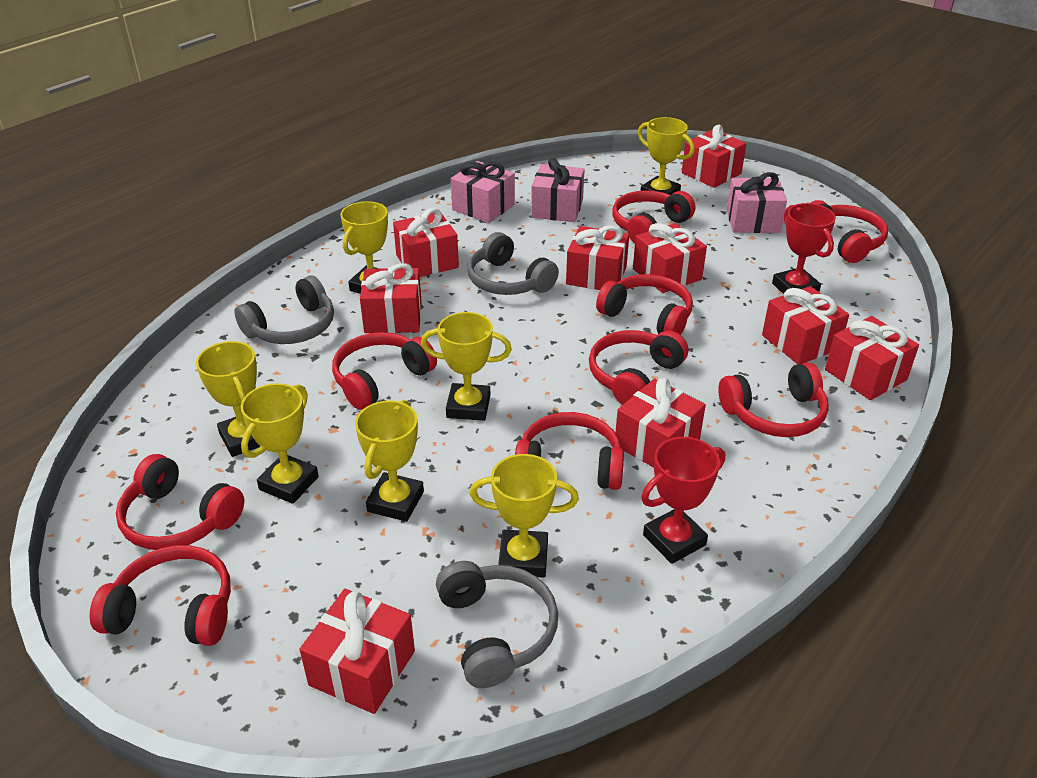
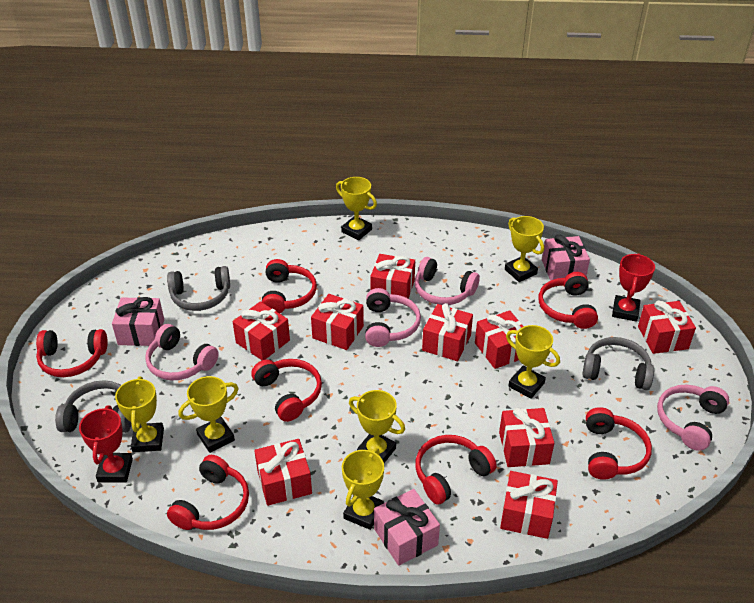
pink headphones: none = 0 -> [145,324,219,380] [365,288,421,347] [415,257,480,305] [657,385,729,451] = 4
red headphones: [90,545,231,646] [116,454,244,550] [332,332,437,410] [515,412,624,490] [589,330,688,405] [596,274,693,335] [612,190,695,243] [718,363,829,437] [811,200,888,263] = 9 -> [36,329,108,377] [167,455,249,530] [251,359,322,422] [261,259,317,313] [415,435,497,505] [539,272,598,329] [586,407,652,480] = 7

